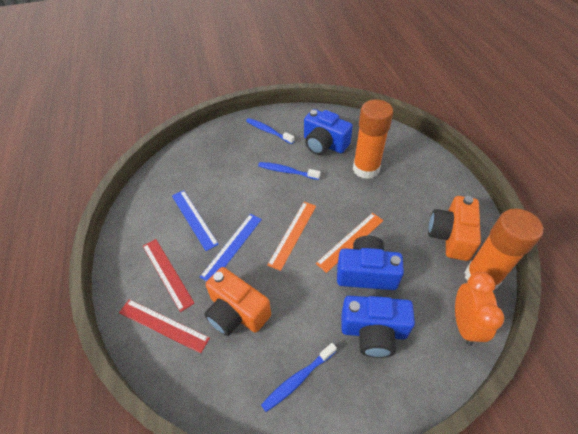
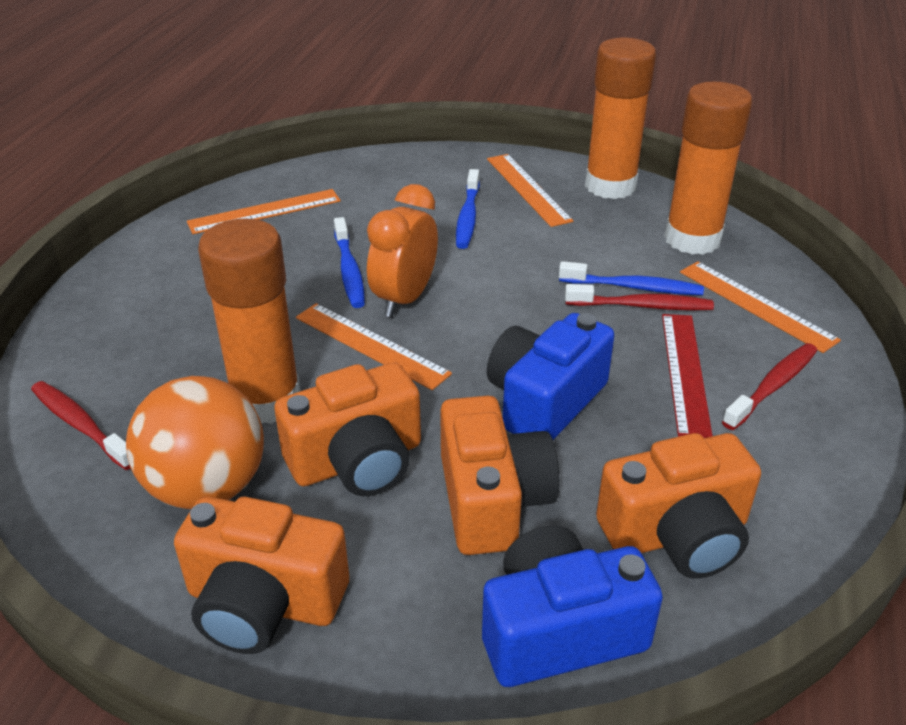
blue camera: [304,109,353,155] [337,236,404,290] [341,296,415,358] = 3 -> [482,525,663,687] [487,313,615,440] = 2
blue ruler: [172,190,219,251] [200,214,262,281] = 2 -> none = 0
orange ball: none = 0 -> [126,376,264,509] = 1
orange camera: [204,267,271,336] [428,196,481,261] = 2 -> [174,496,349,654] [274,362,421,496] [440,396,559,555] [596,433,761,579] = 4
orange glue stick: [353,99,393,179] [464,208,543,291] = 2 -> [198,218,301,424] [585,38,656,199] [664,82,753,255] = 3
orange ruler: [267,202,316,271] [316,213,384,273] = 2 -> [187,189,341,234] [296,303,452,390] [487,154,573,227] [680,261,841,353] = 4
red ruler: [119,299,210,353] [143,239,195,312] = 2 -> [662,314,713,438] = 1
red toothbrush: none = 0 -> [31,381,131,470] [565,284,714,311] [722,343,817,430] = 3

